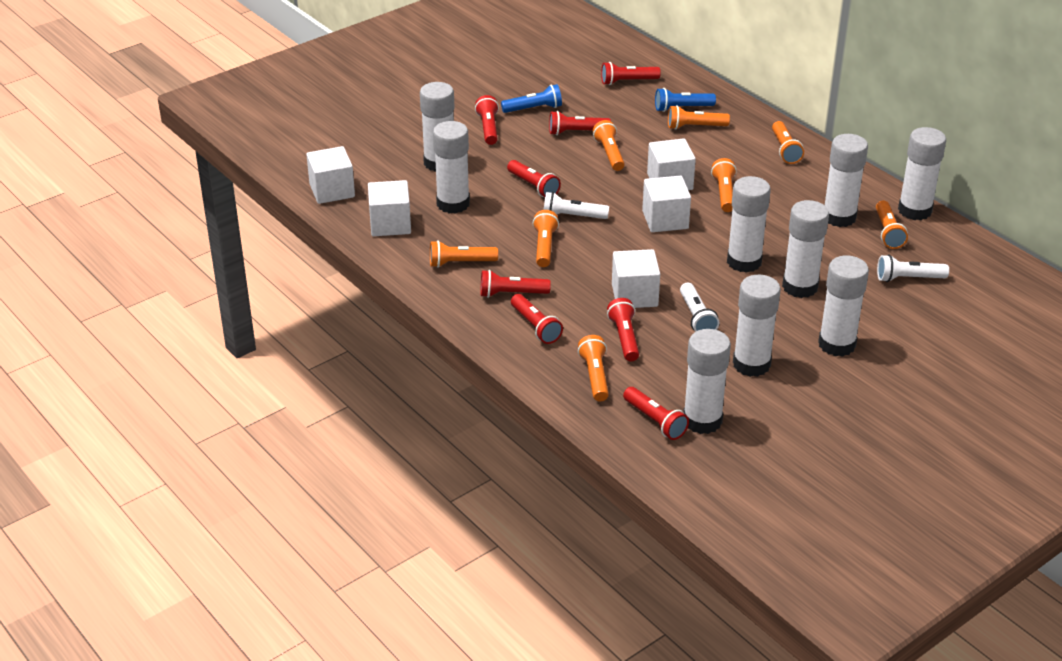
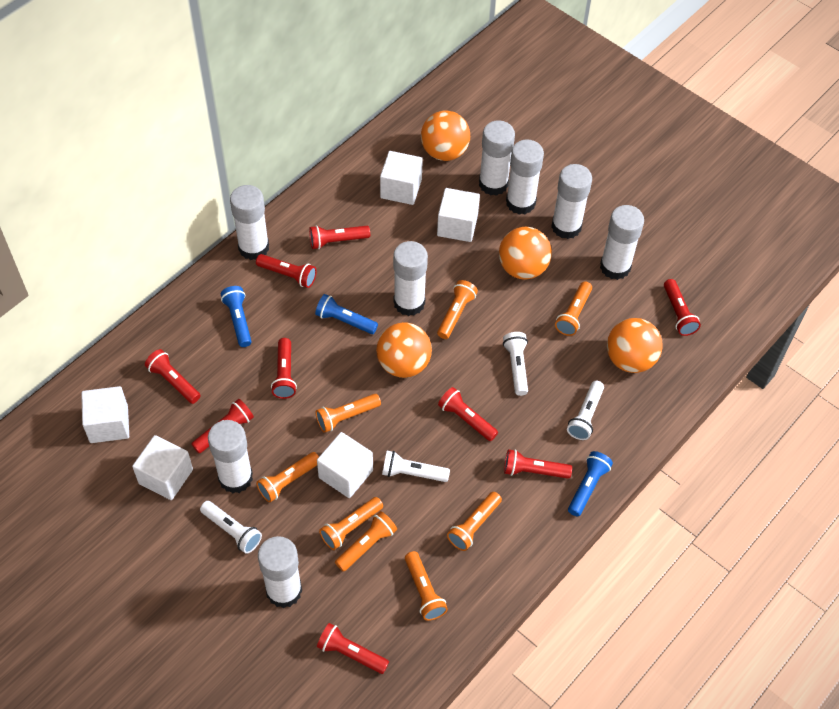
blue flashlight: [501,84,562,113] [655,88,716,112] = 2 -> [221,286,252,347] [315,294,378,334] [568,451,613,517] = 3
orange ball: none = 0 -> [376,322,432,378] [421,111,470,161] [499,227,552,280] [607,318,663,373] = 4
red flashlight: [475,95,499,145] [481,270,551,298] [507,160,561,197] [511,294,563,344] [549,111,611,135] [601,62,661,85] [607,298,639,362] [623,387,689,440] = 8 -> [145,349,201,404] [191,399,254,453] [256,254,317,288] [271,338,297,399] [309,225,370,249] [317,623,389,674] [438,387,498,441] [504,449,572,479] [664,279,701,336] = 9
white flashlight: [544,192,609,219] [680,283,719,332] [877,255,949,282] = 3 -> [200,501,262,554] [382,451,450,482] [503,332,528,396] [567,381,604,440] = 4
white glue stick: [420,82,455,172] [433,121,470,214] [683,329,731,434] [727,176,771,273] [733,275,781,377] [782,200,829,298] [818,256,869,357] [825,134,868,227] [898,127,946,220] = 9 -> [208,420,253,494] [230,185,269,260] [258,536,302,608] [393,241,428,316] [479,120,515,196] [506,139,544,215] [551,164,592,239] [600,205,644,280] = 8

